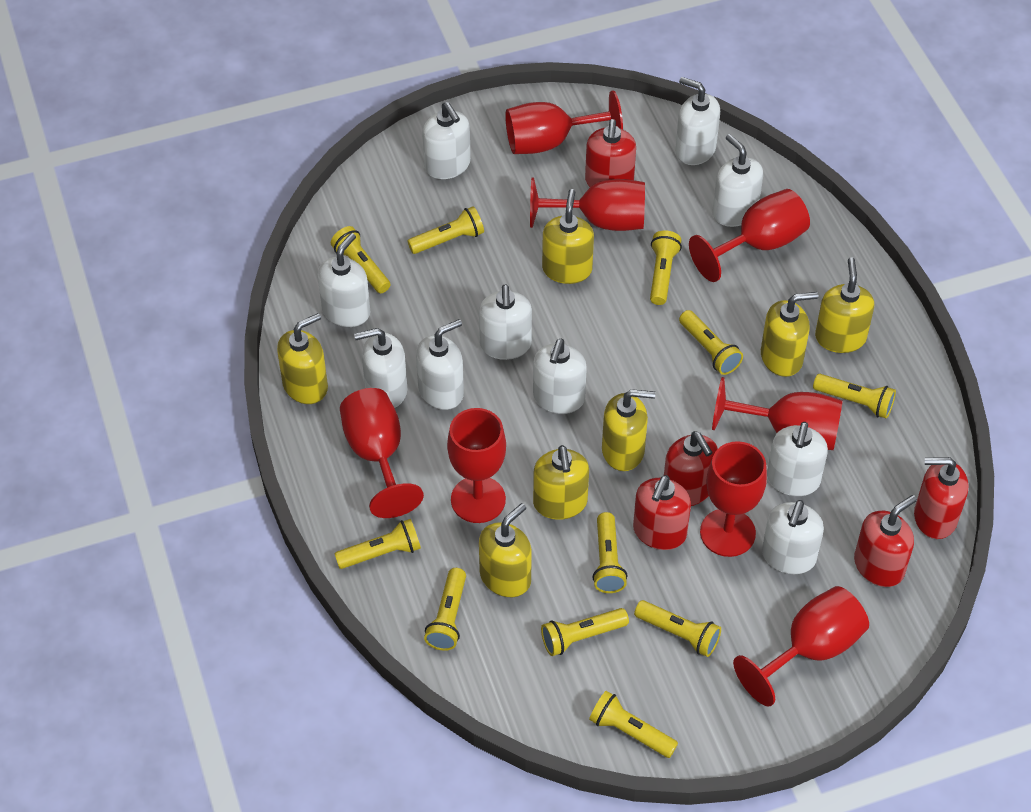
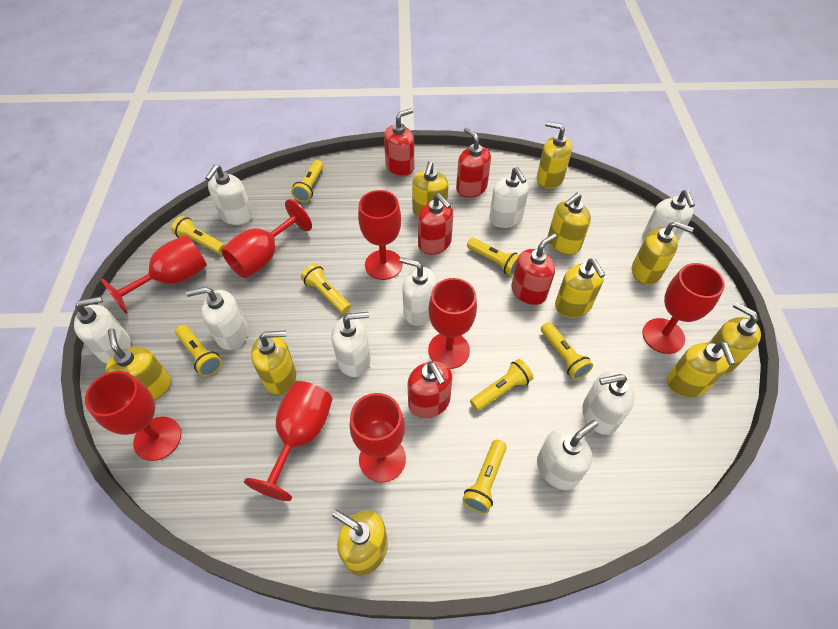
white soap dispenser: [318,233,370,327] [354,328,407,408] [416,319,464,410] [422,102,471,179] [479,284,532,360] [533,339,587,414] [675,77,720,165] [712,134,763,227] [762,500,824,574] [767,422,828,496] = 10 -> [74,296,131,364] [186,287,248,350] [205,165,253,225] [331,312,371,377] [399,257,438,326] [489,167,529,228] [537,420,598,490] [582,372,635,435] [642,190,695,241] = 9
yellow flashlight: [331,226,391,293] [334,519,421,569] [407,206,484,254] [424,568,466,651] [541,608,629,656] [589,691,678,758] [592,512,627,593] [634,600,721,657] [650,230,682,305] [679,310,743,375] [813,374,896,419] = 11 -> [171,216,226,254] [175,325,222,377] [291,160,323,202] [301,263,351,314] [462,440,507,513] [467,237,519,276] [470,359,533,411] [541,322,593,380] = 8
yellow soap dispenser: [277,313,328,404] [479,503,532,597] [533,445,589,520] [542,189,594,284] [602,389,655,471] [761,292,818,377] [815,257,874,353] = 7 -> [106,328,171,400] [251,331,296,395] [332,509,388,576] [412,161,449,217] [537,121,572,189] [548,193,591,255] [555,259,605,318] [632,221,694,285] [667,341,735,398] [709,302,761,375] = 10

